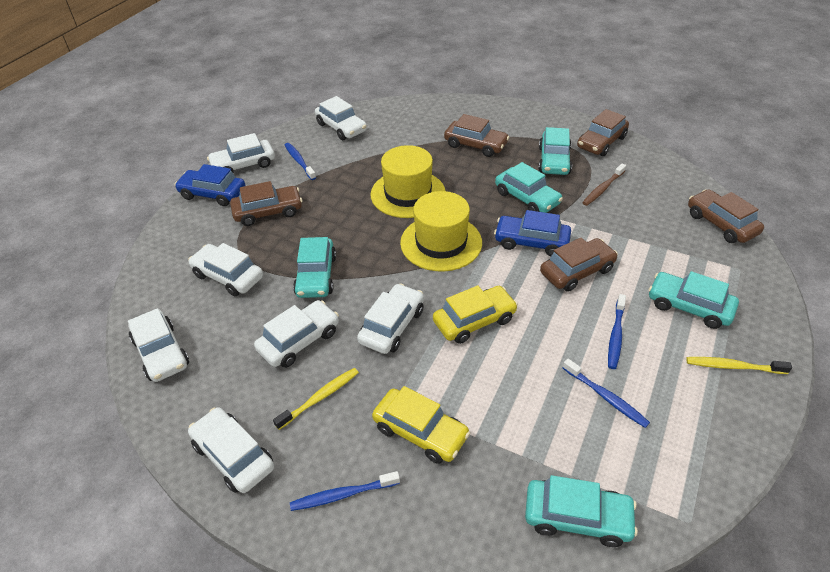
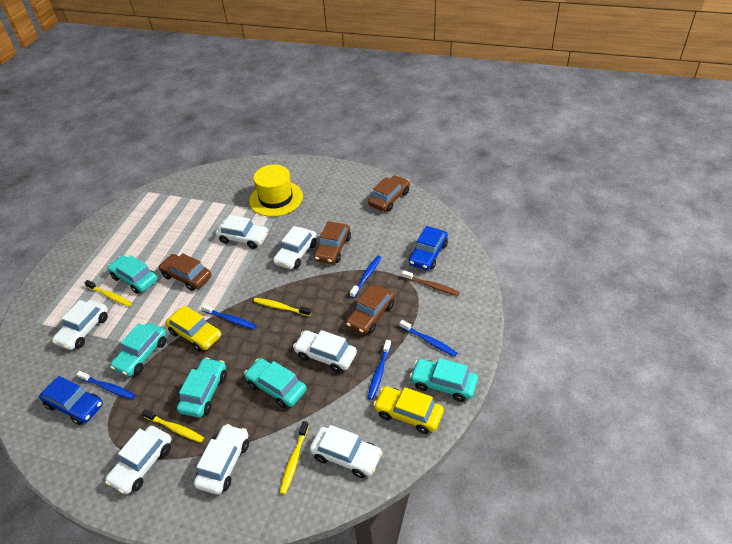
blue toothbrush: [285,143,316,180] [290,471,400,511] [563,359,650,428] [608,294,626,369] = 4 -> [76,371,135,399] [201,304,257,330] [350,256,382,298] [368,340,391,400] [399,320,457,357] = 5
brown car: [230,181,302,226] [444,114,510,157] [540,238,618,292] [577,109,629,156] [688,190,764,243] = 5 -> [159,253,212,291] [314,221,351,264] [346,284,395,334] [368,175,410,212] = 4
yellow hat: [370,145,446,218] [400,191,482,272] = 2 -> [249,165,303,217] = 1
yellow toothbrush: [273,368,359,430] [687,357,792,374] = 2 -> [84,280,132,307] [142,409,204,443] [254,298,311,316] [279,421,309,494] = 4

